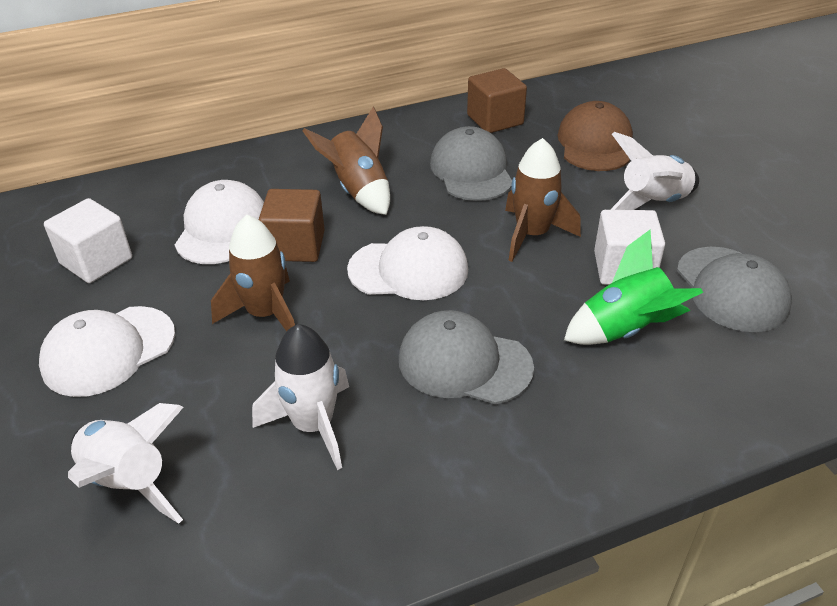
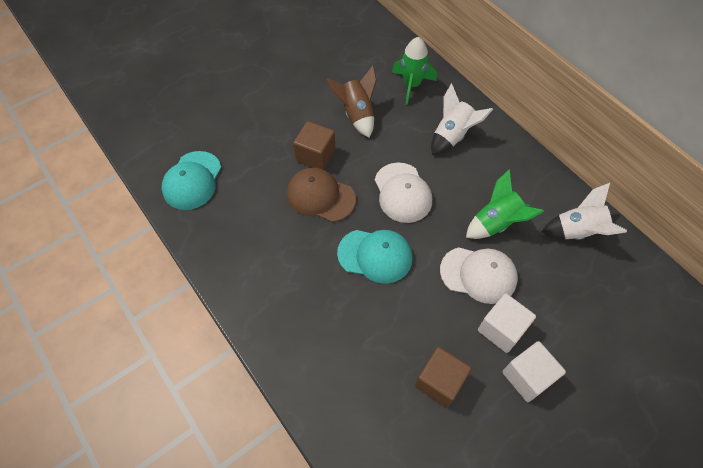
brown rocket: [211,215,295,331] [302,106,390,215] [505,138,581,262] = 3 -> [327,66,377,138] = 1
green rocket: [564,229,703,345] = 1 -> [392,37,437,105] [466,169,544,239] = 2
grey cap: [399,310,534,404] [430,126,512,201] [677,247,792,332] = 3 -> none = 0
turquoise cap: none = 0 -> [162,151,221,210] [337,230,412,284] = 2
white cap: [39,306,175,397] [175,180,264,264] [347,226,468,300] = 3 -> [375,162,432,223] [440,247,518,304] = 2
white rocket: [68,403,183,524] [252,324,349,470] [610,132,699,210] = 3 -> [431,83,493,155] [542,183,627,240] = 2

